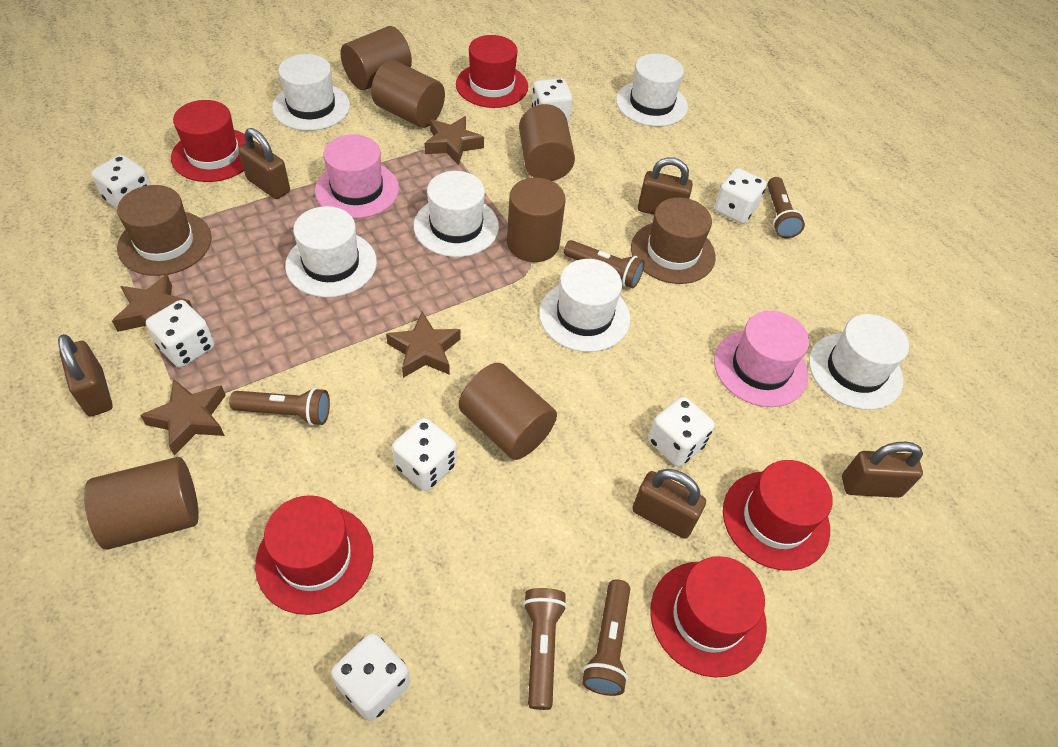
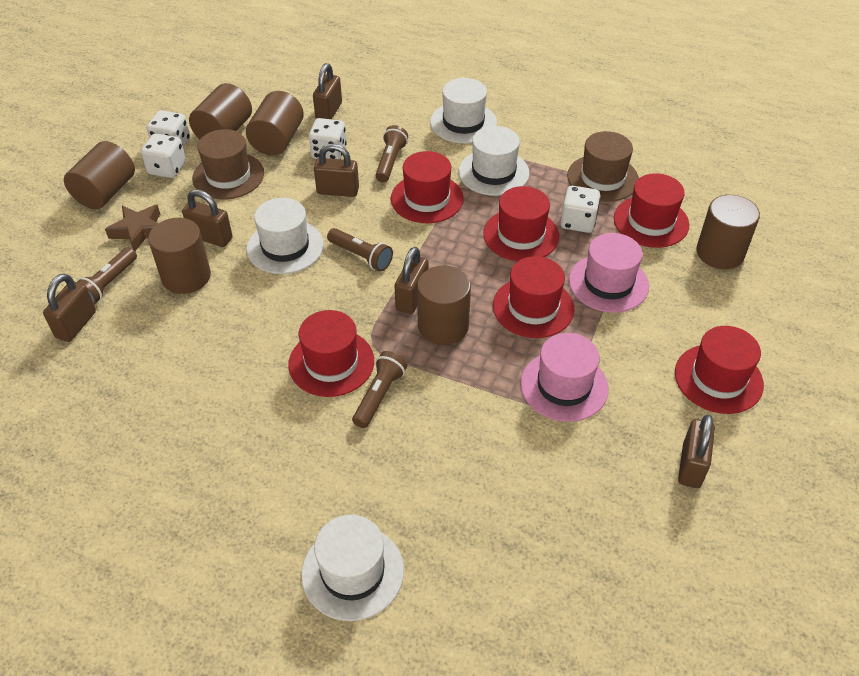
brown flashlight: [229,388,330,426] [523,588,567,710] [564,240,645,288] [582,579,630,696] [767,177,805,238] = 5 -> [77,247,137,304] [327,228,393,271] [352,351,407,428] [375,125,408,182] = 4
brown padlock: [58,334,113,417] [239,128,290,199] [632,469,706,539] [638,157,693,215] [842,442,923,498] = 5 -> [43,273,96,342] [182,189,233,247] [313,63,342,119] [314,143,359,197] [395,247,428,314] [678,414,715,488] = 6
brown star: [112,274,193,332] [140,379,226,456] [386,312,460,378] [424,116,484,165] = 4 -> [105,204,160,251] = 1
red hat: [171,100,246,182] [255,495,373,615] [456,35,528,108] [650,556,767,678] [723,460,833,571] = 5 -> [288,310,374,397] [391,151,464,223] [483,186,559,261] [493,256,574,338] [614,173,689,248] [675,326,764,414] = 6
white dice: [91,155,151,209] [146,300,214,368] [331,633,410,721] [392,418,457,491] [532,78,572,122] [648,397,715,467] [714,168,767,224] = 7 -> [141,133,186,178] [147,110,190,148] [309,118,347,159] [560,186,601,233] = 4
white hat: [272,54,350,131] [285,206,377,297] [414,171,499,257] [539,259,630,352] [616,54,688,127] [809,314,909,410] = 6 -> [247,198,324,274] [301,515,404,621] [430,78,497,143] [458,126,529,196] = 4

